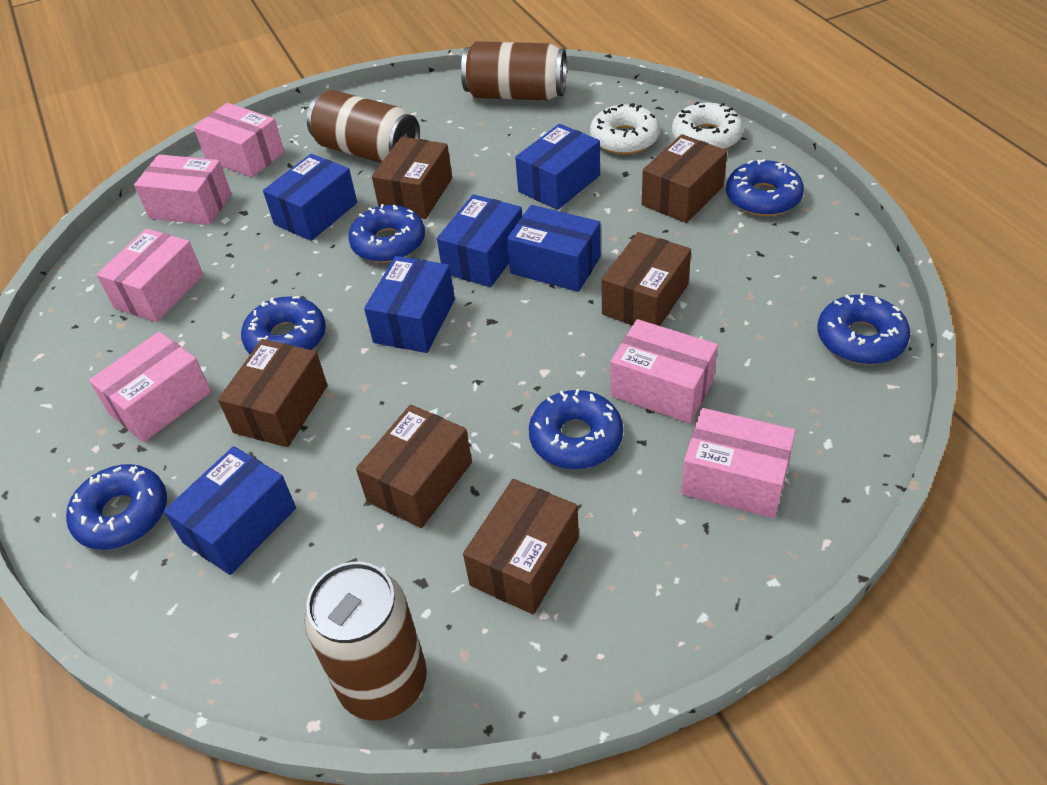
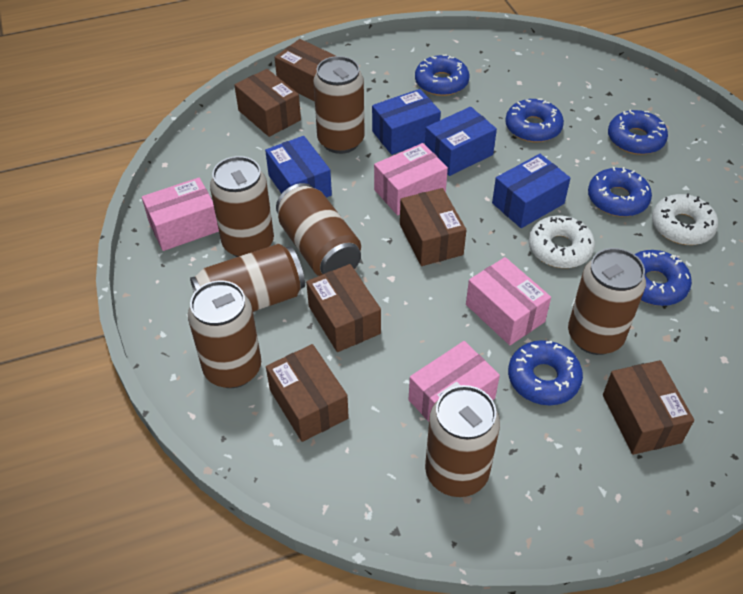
blue box: [164,446,296,575] [263,154,357,241] [364,256,455,353] [437,194,522,287] [507,205,601,292] [515,124,600,210] = 6 -> [265,136,332,198] [372,89,441,155] [425,107,497,176] [492,154,570,228] = 4
brown can: [305,562,427,721] [307,90,420,163] [461,41,567,101] = 3 -> [188,280,261,388] [190,244,305,312] [210,156,274,257] [276,183,361,276] [313,56,365,154] [425,385,500,497] [568,248,646,355] = 7
pink box: [89,332,211,442] [96,228,203,322] [134,154,231,225] [194,103,284,177] [610,319,718,423] [681,408,796,518] = 6 -> [142,178,219,251] [374,143,448,215] [409,341,500,422] [466,257,551,345] = 4

